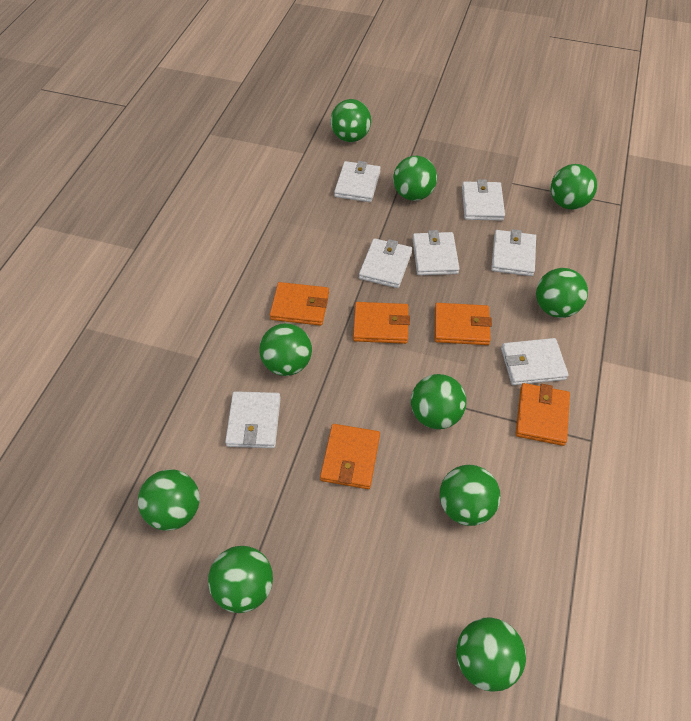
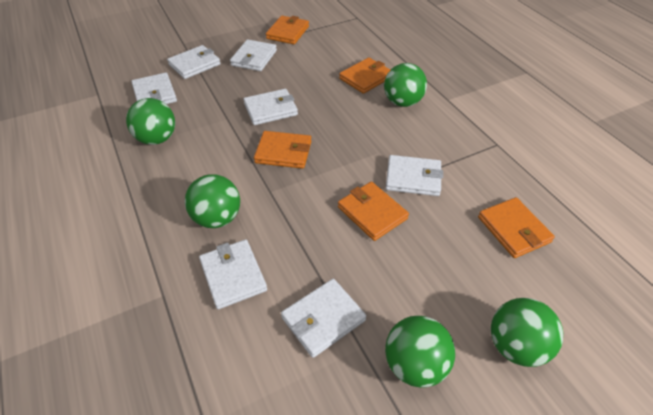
green ball: [138,469,200,531] [208,546,273,613] [259,323,312,376] [330,99,371,142] [393,156,437,201] [411,374,467,429] [440,465,500,526] [456,617,526,692] [536,268,588,318] [550,164,597,209] = 10 -> [126,98,175,145] [185,174,240,228] [384,63,427,107] [385,316,455,388] [491,298,563,367] = 5

